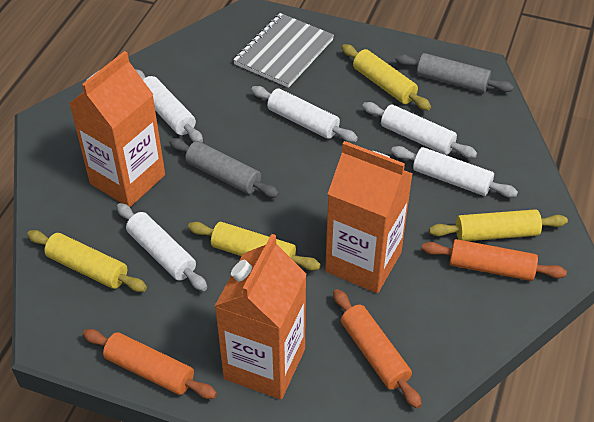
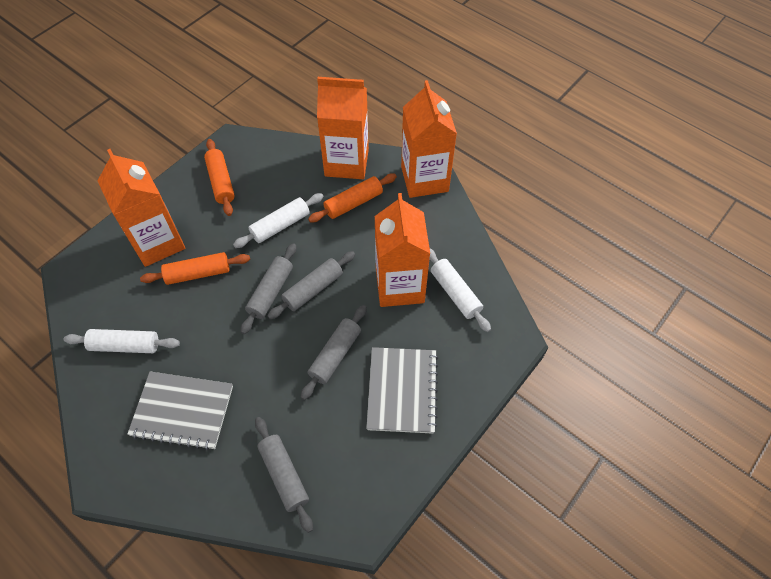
grey notebook: [233,13,334,88] = 1 -> [127,371,233,450] [366,347,438,434] = 2
grey rolling pin: [169,138,279,198] [395,53,514,93] = 2 -> [240,243,296,334] [255,417,313,533] [267,251,355,319] [301,305,367,400] = 4
orange carton: [69,51,165,207] [215,234,307,399] [325,141,413,293] = 3 -> [98,149,185,267] [317,77,369,179] [374,193,430,307] [401,80,457,198] = 4
white rolling pin: [117,203,207,291] [135,69,203,142] [251,86,358,142] [362,102,477,158] [391,146,518,198] = 5 -> [63,329,180,353] [233,193,324,248] [429,249,491,332] = 3
yellow rolling pin: [27,230,147,292] [188,222,321,271] [342,44,431,111] [429,209,568,241] = 4 -> none = 0

